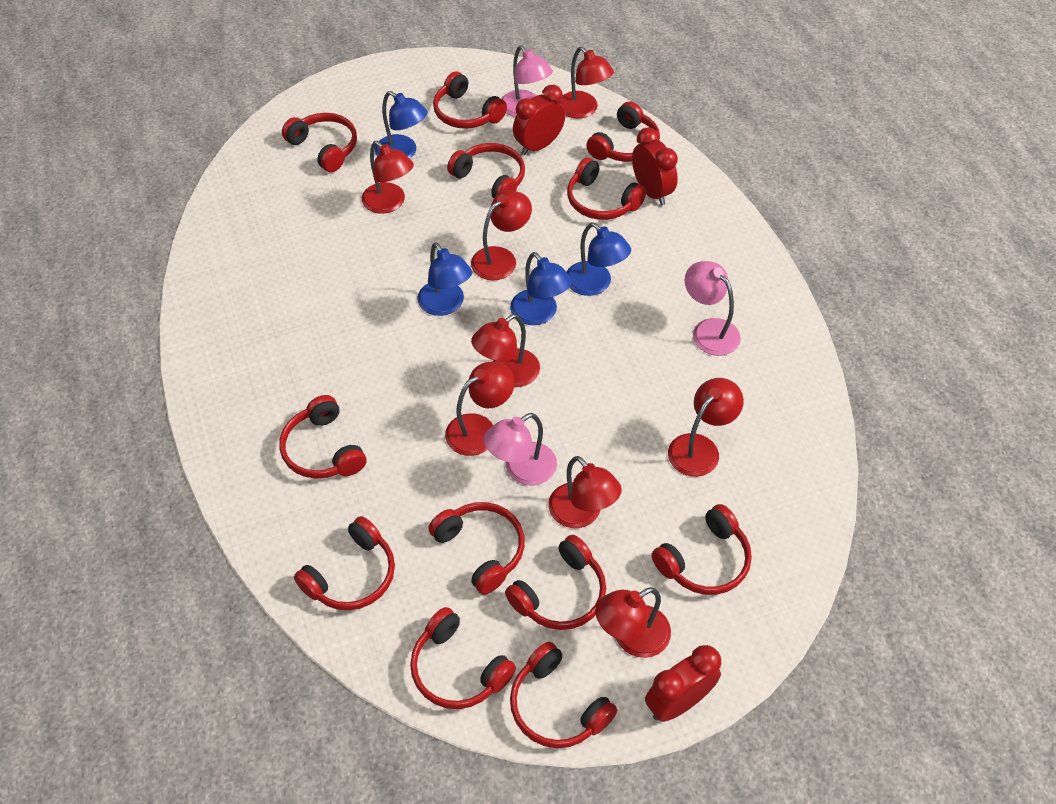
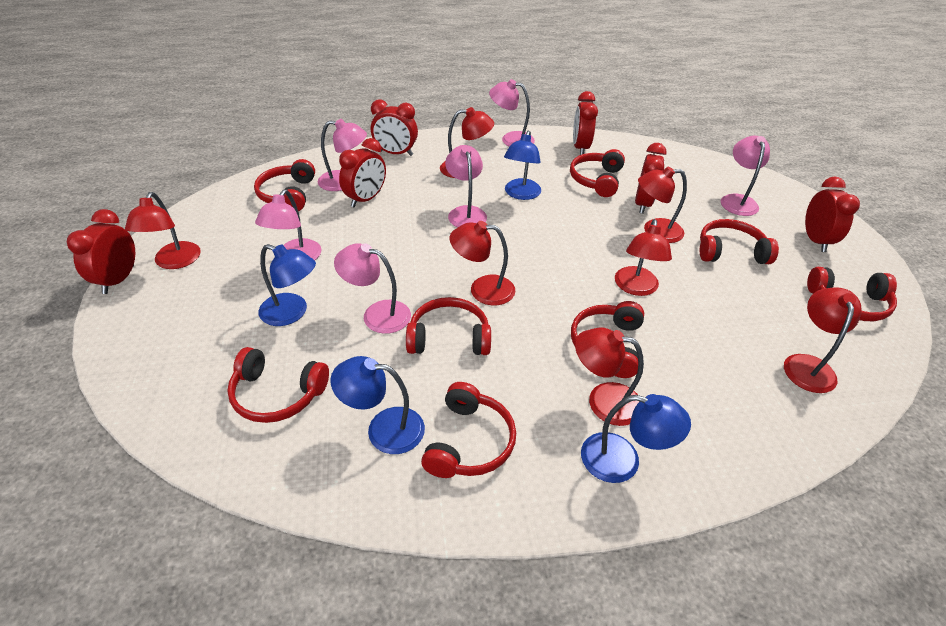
pink lamp: [484,413,557,486] [502,46,553,117] [685,261,741,356] = 3 -> [255,190,321,260] [318,119,367,191] [334,243,411,334] [445,145,487,227] [489,79,535,147] [721,136,770,216] = 6
red clock: [513,85,565,155] [632,127,678,205] [645,645,721,722] = 3 -> [67,209,135,294] [339,138,386,207] [371,100,418,156] [573,91,598,155] [635,143,666,214] [805,177,860,252] = 6
red headphones: [279,395,366,479] [282,113,357,172] [294,516,395,610] [410,607,516,709] [428,502,525,595] [433,71,507,129] [447,143,525,198] [505,535,606,630] [510,642,617,748] [567,158,646,220] [586,101,660,162] [652,504,752,595] = 12 -> [227,347,329,423] [254,159,315,211] [406,297,491,355] [421,382,516,478] [570,149,625,197] [571,301,644,378] [700,219,779,264] [807,267,897,321] = 8
red lamp: [362,141,414,214] [445,362,515,456] [471,190,532,280] [471,314,540,387] [548,456,622,528] [559,47,614,119] [595,587,671,658] [668,378,744,477] = 8 -> [125,192,201,269] [440,107,494,178] [450,221,516,305] [575,327,644,426] [615,219,672,296] [638,167,687,243] [784,287,862,393] = 7

